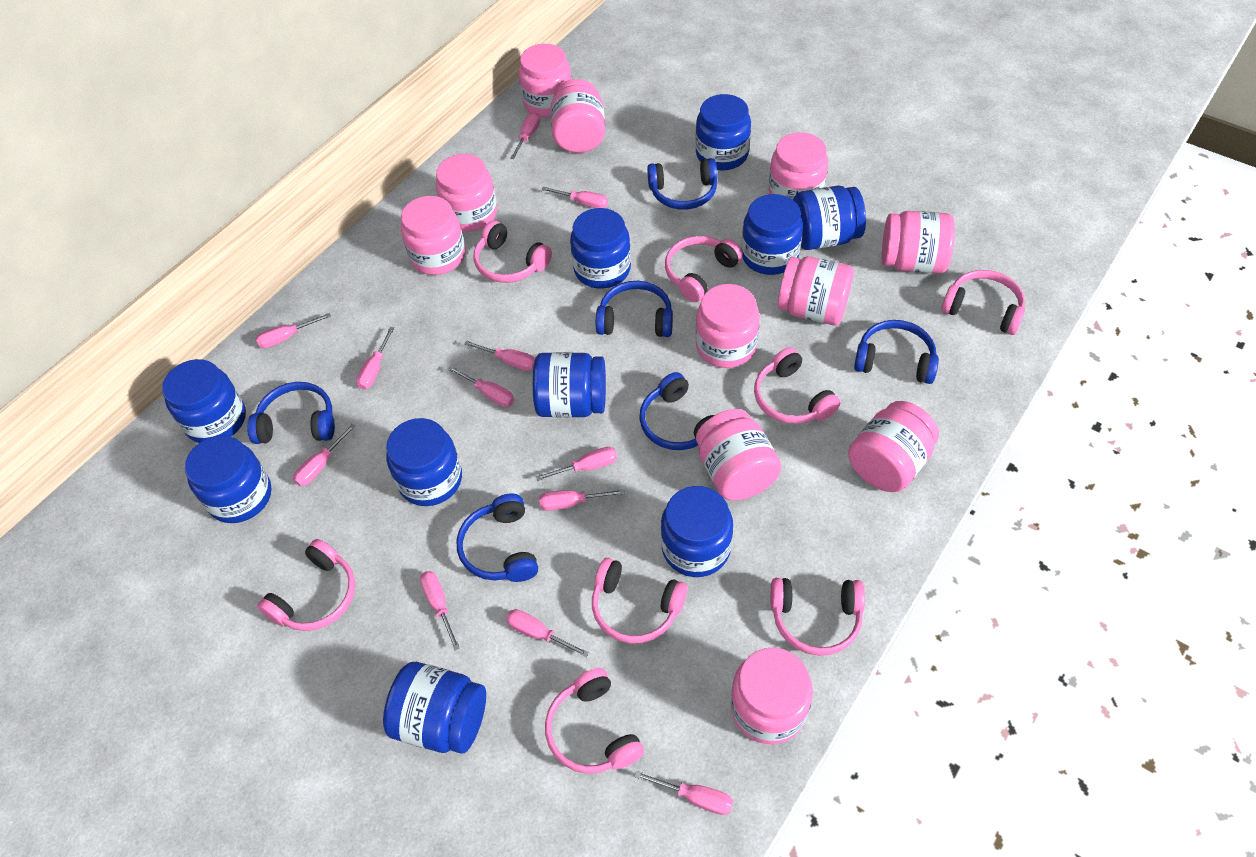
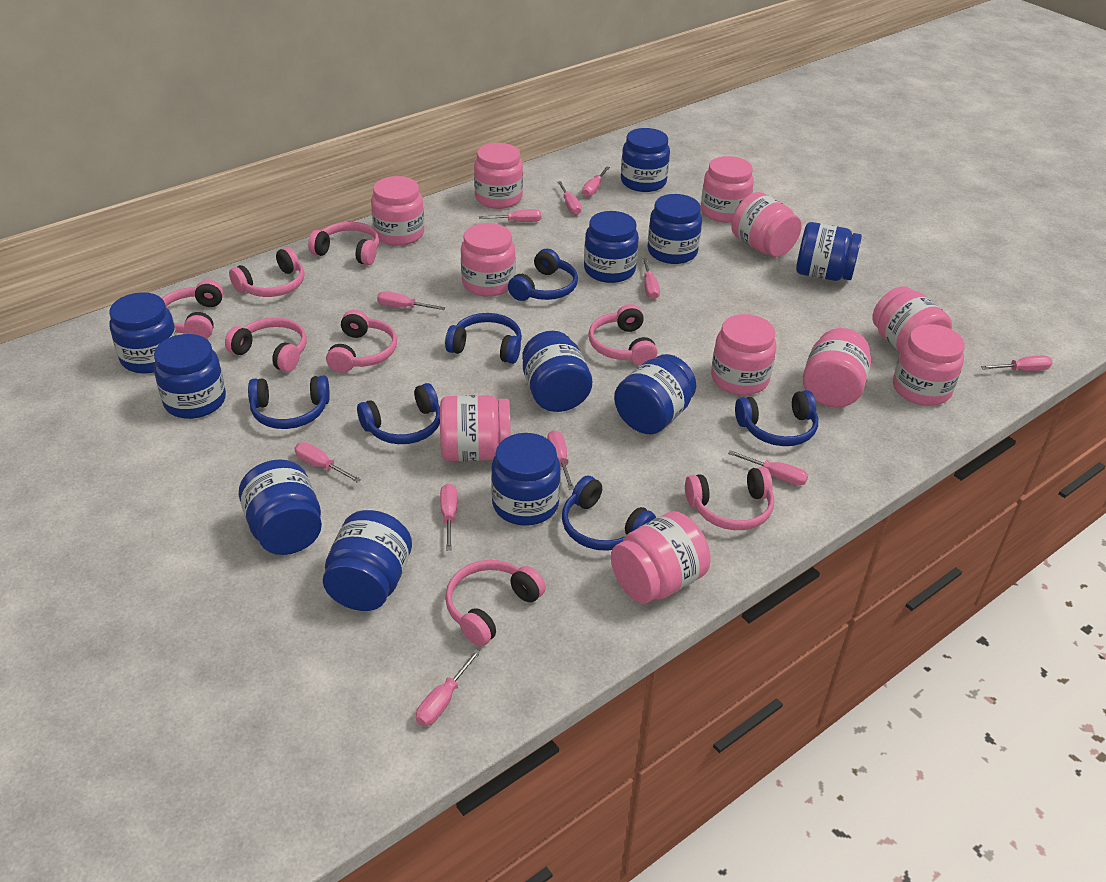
blue jar: [162,359,246,443] [185,435,272,523] [383,662,486,754] [386,418,462,506] [533,352,606,418] [570,208,631,289] [661,486,733,577] [695,94,751,171] [741,194,803,275] [793,186,866,250] = 10 -> [109,292,177,374] [154,334,226,419] [239,459,322,555] [323,510,412,611] [491,433,561,526] [522,331,592,412] [584,211,639,283] [614,354,696,434] [621,128,670,192] [647,194,702,264] [796,222,862,281] = 11
pink screwdriver: [256,313,331,348] [293,424,356,486] [356,327,395,390] [420,571,460,651] [448,366,514,407] [464,341,535,371] [506,609,590,658] [510,112,540,159] [536,447,617,481] [539,489,624,511] [542,187,608,208] [634,771,733,815] = 12 -> [294,442,361,483] [377,291,445,310] [416,649,481,726] [440,484,457,550] [479,209,542,222] [547,430,574,490] [557,181,582,215] [582,166,610,197] [642,258,660,299] [728,450,808,486] [981,355,1052,371] = 11

